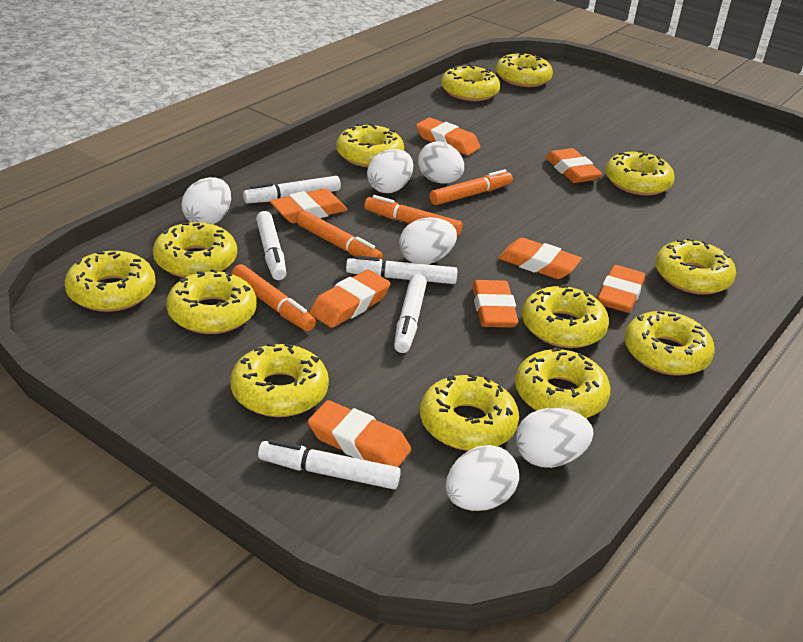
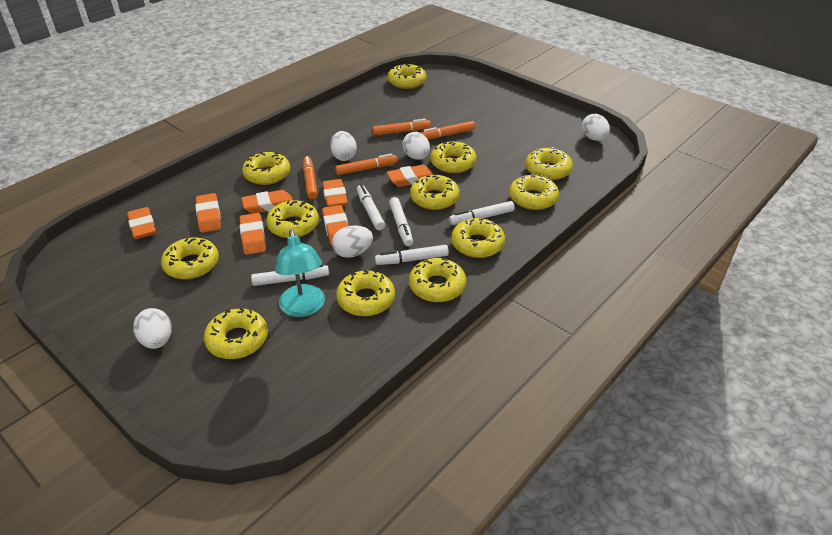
orange eraser: [270,189,347,223] [308,400,411,467] [309,270,391,328] [416,117,480,155] [472,280,518,327] [498,238,582,279] [545,148,602,183] [598,265,645,313] = 8 -> [127,207,156,239] [195,193,221,233] [240,213,266,255] [242,190,292,214] [322,179,348,207] [322,205,349,245] [387,165,433,187] = 7
turquoise lamp: none = 0 -> [275,230,325,317] = 1
white egg: [181,177,231,224] [367,149,413,193] [399,217,457,264] [418,141,464,184] [446,445,519,511] [515,408,593,468] = 6 -> [133,308,172,349] [330,131,357,161] [332,225,373,258] [402,132,430,160] [582,114,610,141] = 5
yellow donut: [65,251,156,312] [153,222,237,278] [166,269,257,334] [231,343,329,417] [336,123,404,167] [420,374,519,451] [441,64,500,101] [496,52,553,87] [515,347,610,418] [522,284,609,348] [605,150,675,195] [624,310,715,376] [655,238,736,295] = 13 -> [161,237,219,279] [204,308,268,359] [242,152,290,185] [266,200,319,238] [336,270,395,316] [388,64,426,89] [409,258,466,302] [410,175,459,210] [430,141,477,173] [451,218,505,258] [509,174,559,210] [525,147,573,180] = 12

